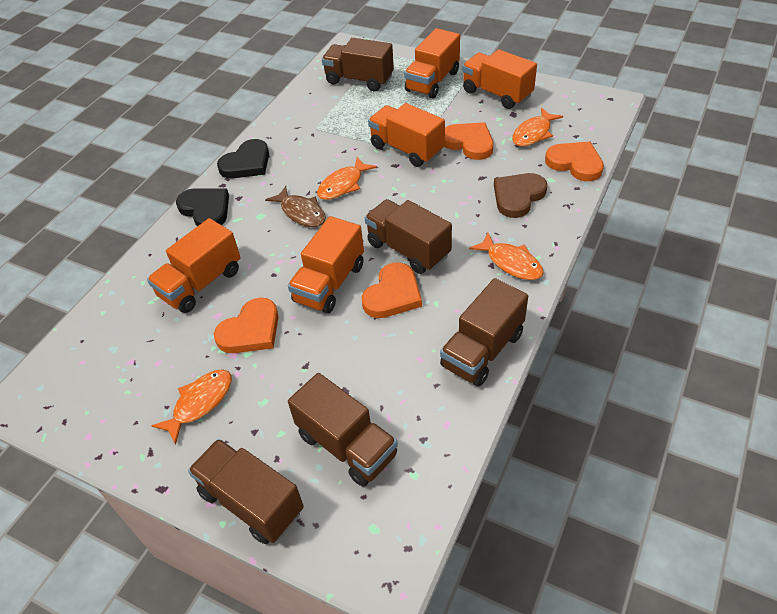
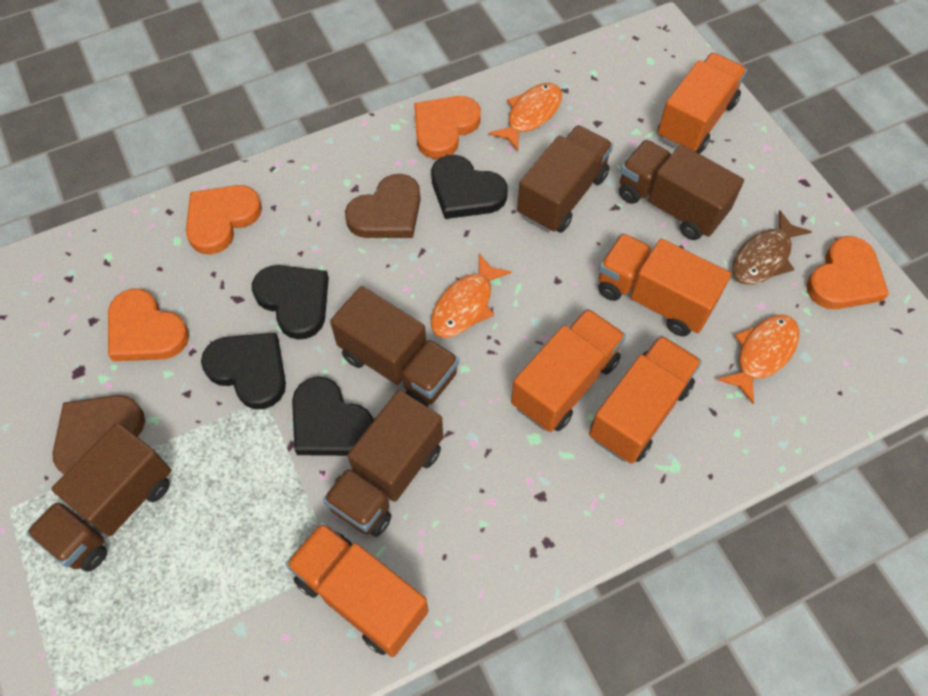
black heart: [176,188,229,226] [217,139,269,179] = 2 -> [201,333,286,409] [252,265,329,340] [292,377,374,456] [431,155,508,219] = 4
brown heart: [494,173,547,218] = 1 -> [53,395,145,474] [345,174,421,238] = 2
orange fish: [151,370,232,445] [317,157,377,200] [469,233,544,280] [512,108,563,147] = 4 -> [431,254,512,338] [489,83,562,151] [717,314,799,404] = 3

